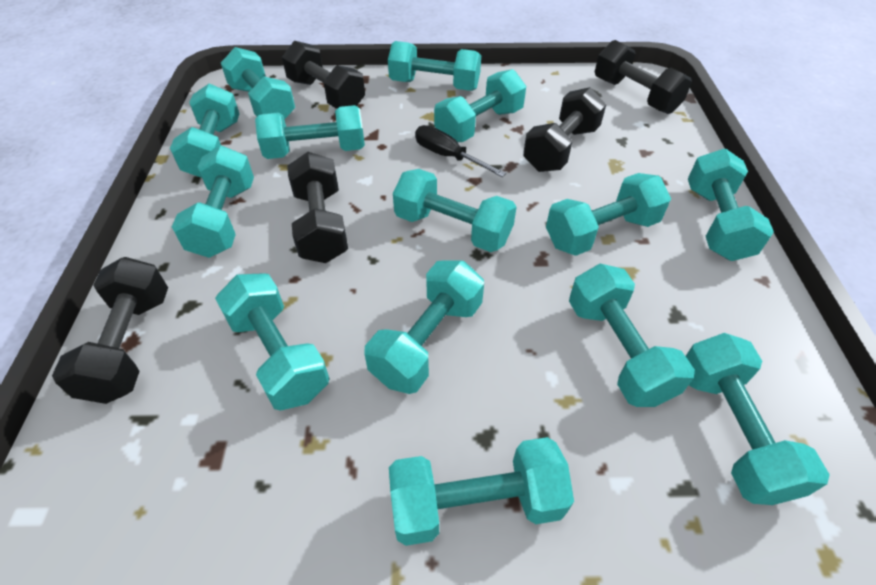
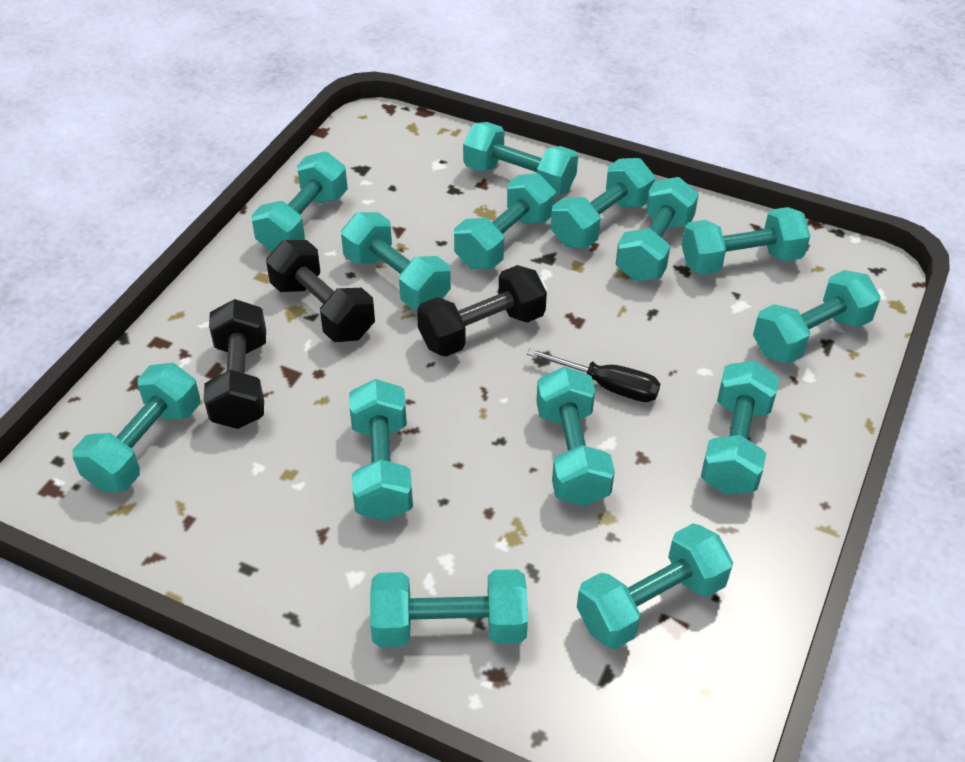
black dumbbell: [52,257,168,404] [282,41,365,109] [287,152,348,263] [523,87,606,172] [595,40,692,114] = 5 -> [204,299,266,429] [266,240,375,342] [417,265,547,357] = 3

